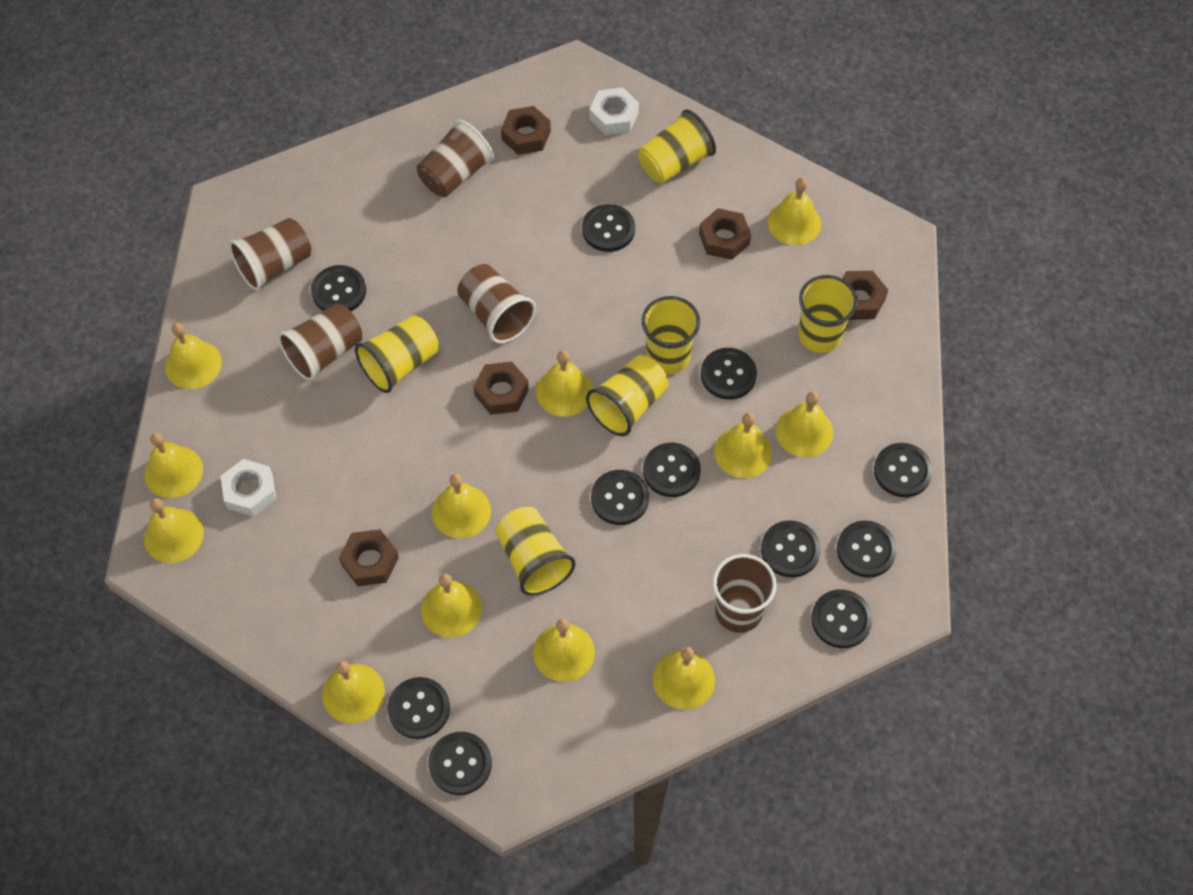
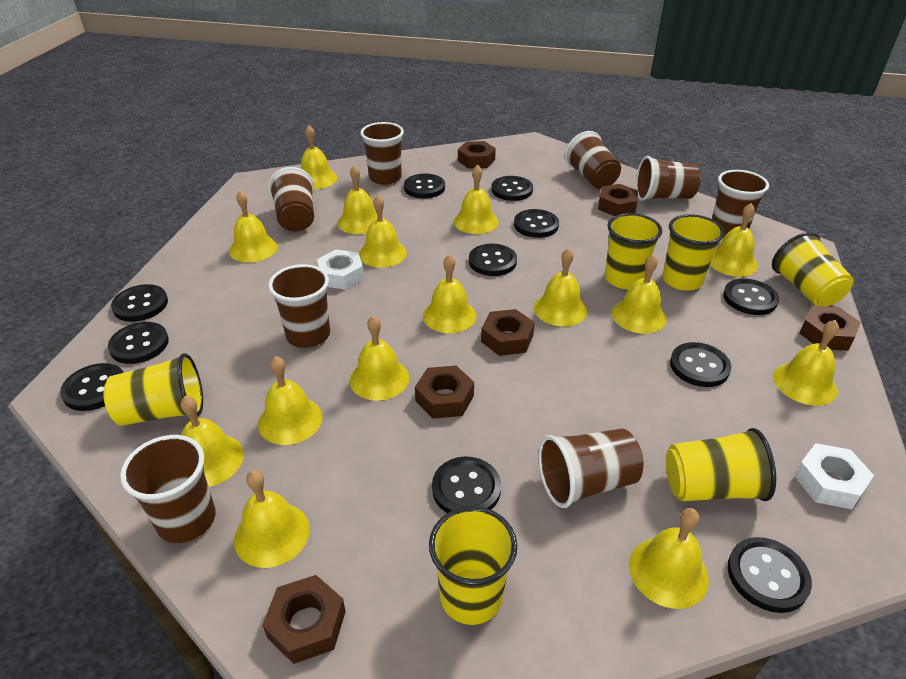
brown cup: [229,218,311,291] [278,303,362,381] [417,119,494,197] [457,264,536,343] [713,554,777,633] = 5 -> [120,435,216,543] [268,167,314,231] [268,264,330,348] [361,122,404,185] [538,428,644,508] [565,131,621,189] [636,156,701,201] [712,170,769,238] = 8
brown nut: [339,529,399,586] [474,361,529,415] [501,106,551,155] [699,208,751,260] [842,271,888,320] = 5 -> [262,575,346,664] [415,366,474,419] [458,141,496,169] [481,309,535,356] [598,184,638,216] [799,306,861,351] = 6
yellow bell: [144,433,203,498] [144,498,204,563] [165,323,222,389] [322,661,385,723] [421,574,482,638] [432,474,491,539] [533,619,595,682] [536,350,593,417] [653,647,715,710] [714,412,772,478] [767,177,821,245] [776,391,833,458] = 12 -> [181,396,244,487] [229,191,278,263] [234,470,310,568] [258,356,323,445] [301,125,337,189] [338,165,378,234] [350,315,409,401] [359,195,407,268] [423,254,477,333] [454,165,499,234] [534,248,587,326] [612,254,667,334] [629,508,709,609] [710,203,758,277] [773,320,839,406] = 15

